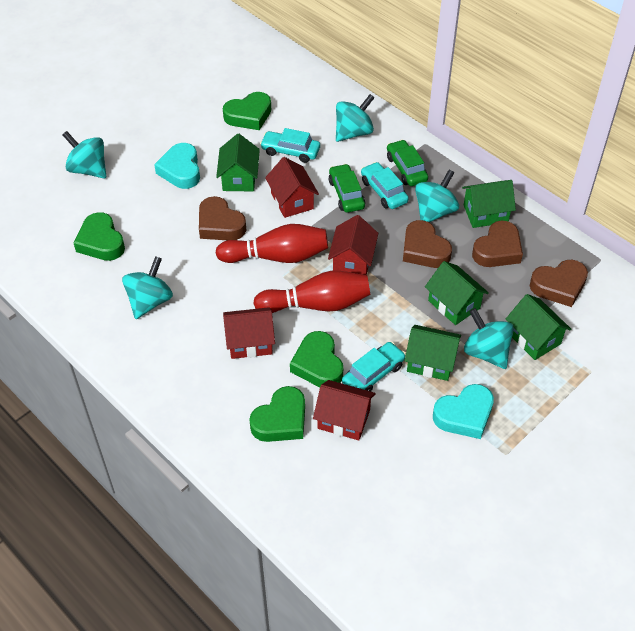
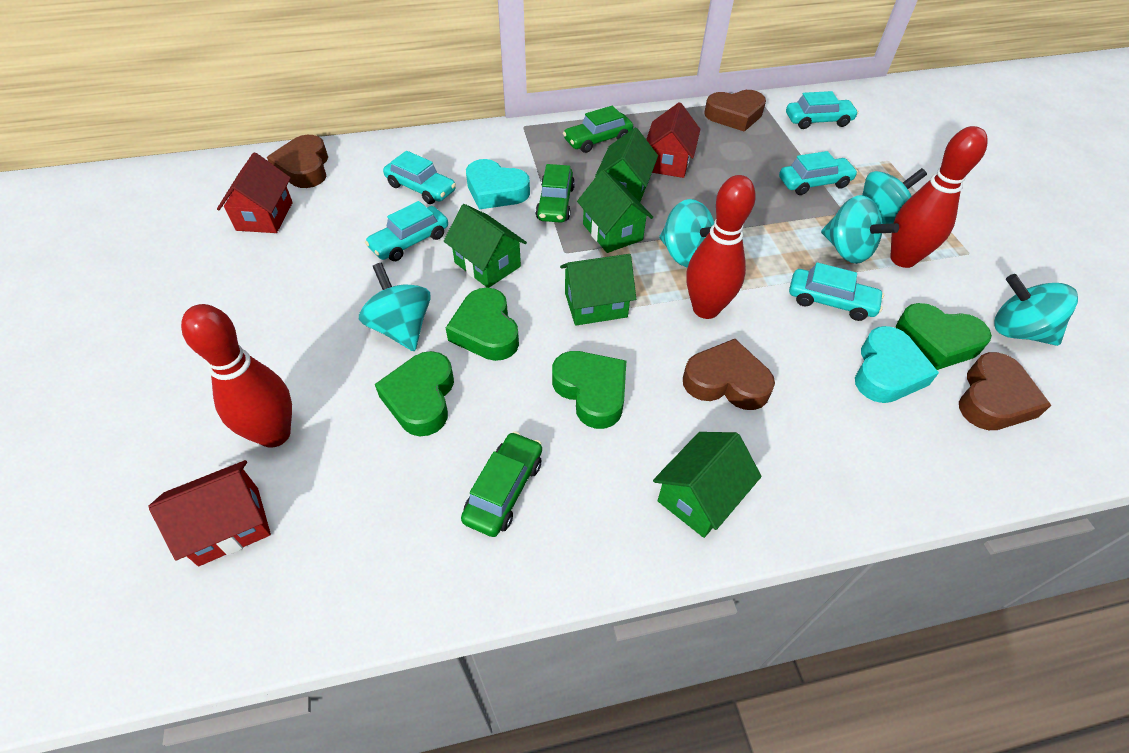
green car: [329,164,365,213] [387,140,428,186] = 2 -> [461,431,542,537] [536,164,575,223] [563,106,633,153] = 3
red bowling pin: [216,224,328,263] [253,271,370,313] = 2 -> [181,304,292,448] [686,175,756,319] [890,126,988,268] = 3
red house: [223,307,275,359] [265,157,319,218] [313,380,375,441] [328,215,378,275] = 4 -> [148,460,271,566] [217,152,293,233] [646,102,700,178] = 3
turquoise car: [260,128,320,163] [342,342,406,391] [361,162,409,209] = 3 -> [365,201,448,261] [383,151,456,204] [779,151,858,195] [786,91,859,129] [789,262,884,321] = 5

